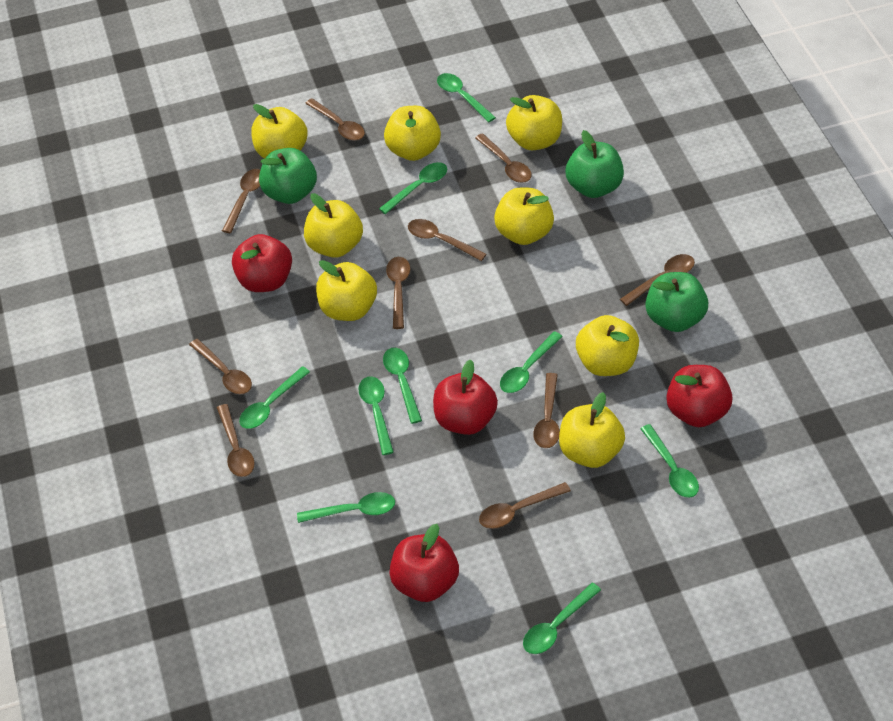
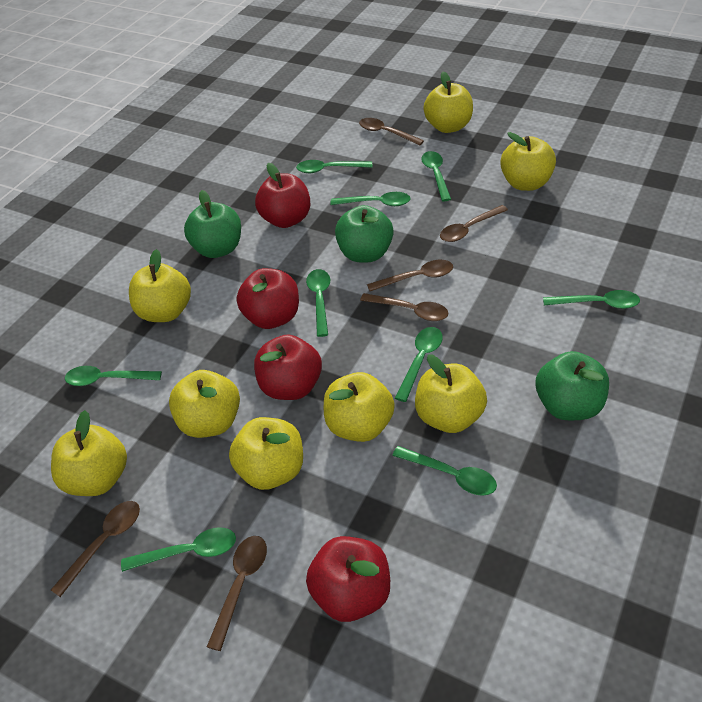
brown spoon: [189,339,252,394] [217,404,255,477] [222,169,260,233] [305,99,365,141] [386,257,410,329] [408,219,486,261] [475,133,532,183] [479,482,571,529] [533,373,560,448] [620,254,695,306] = 10 -> [51,501,140,597] [207,536,267,651] [359,118,424,145] [360,293,448,321] [367,260,453,291] [440,205,508,242] = 6

